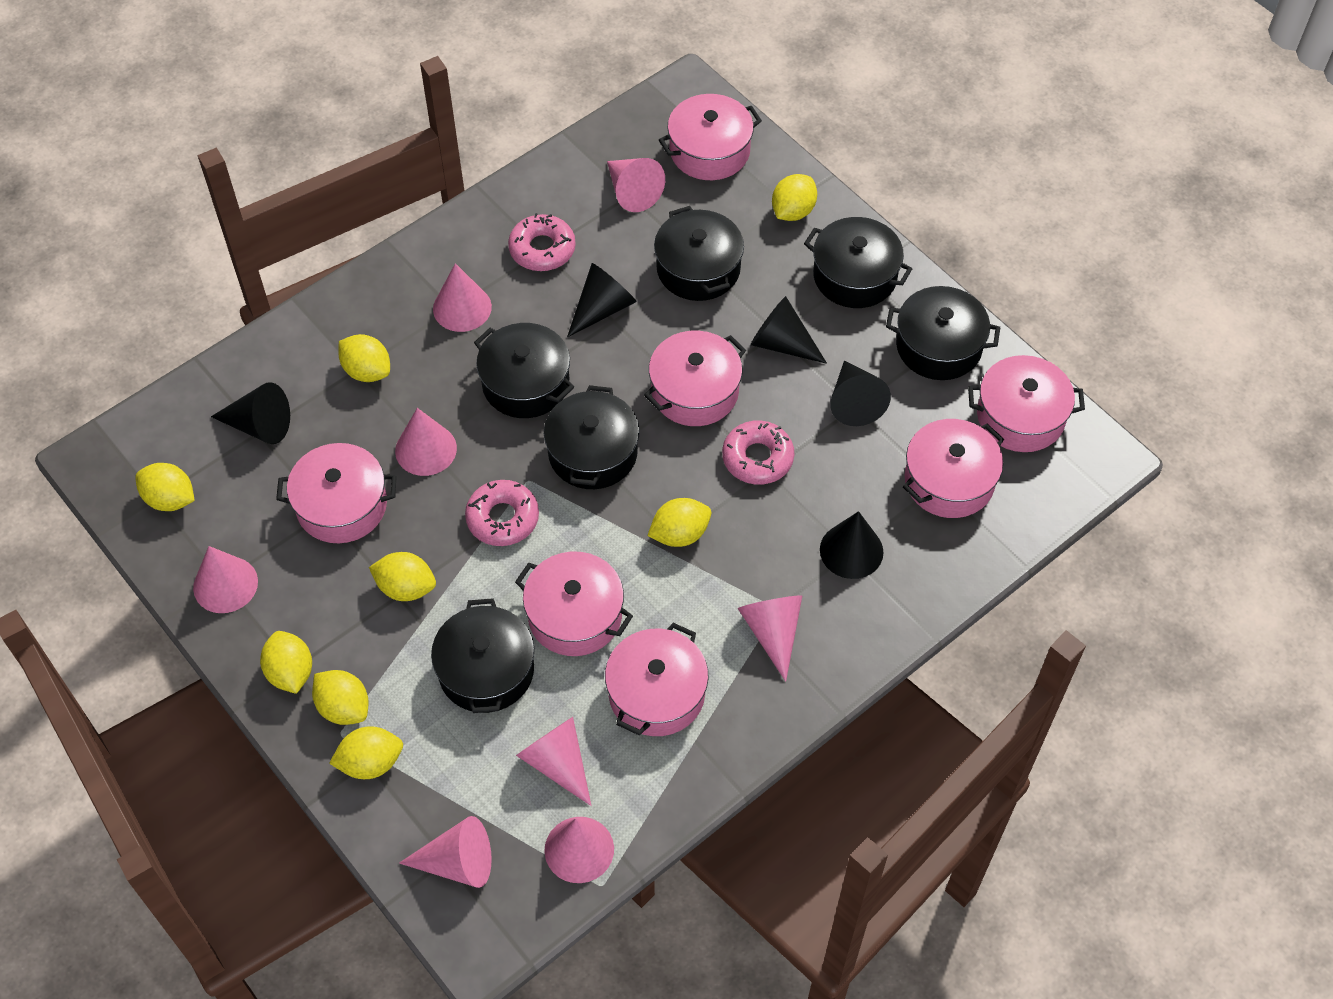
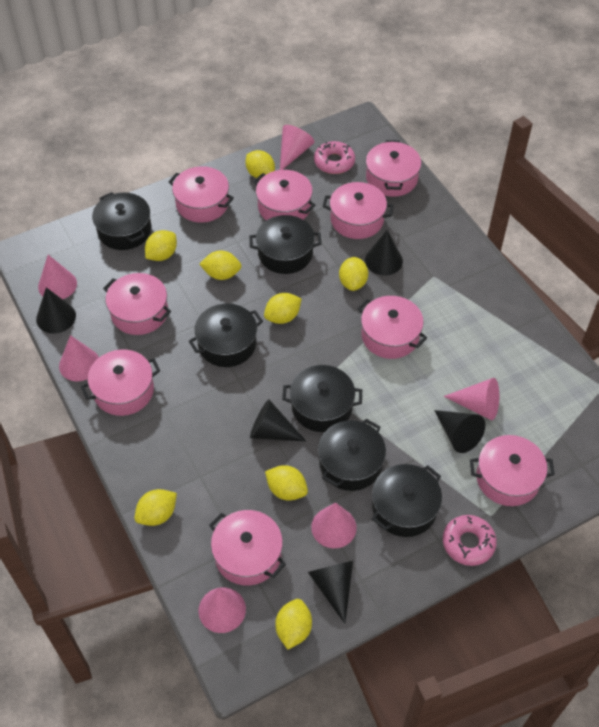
pink cone: [193,546,258,613] [395,408,457,476] [399,816,492,888] [433,263,492,332] [516,717,591,806] [544,817,614,883] [607,158,665,212] [738,595,802,682] = 8 -> [38,255,77,299] [59,335,99,381] [198,587,246,633] [280,125,315,170] [311,502,357,548] [444,378,499,420] = 6
pink donut: [465,480,539,546] [508,213,576,271] [722,420,794,485] = 3 -> [314,141,355,174] [443,515,497,566] = 2
pink pot: [276,443,397,543] [515,552,633,656] [605,623,709,736] [644,331,746,426] [659,94,762,180] [903,419,1004,518] [968,355,1085,452] = 7 -> [81,349,160,416] [103,273,171,335] [168,166,234,223] [209,510,286,586] [254,170,316,221] [323,182,394,239] [357,296,427,359] [366,140,421,197] [470,435,555,506] = 9

